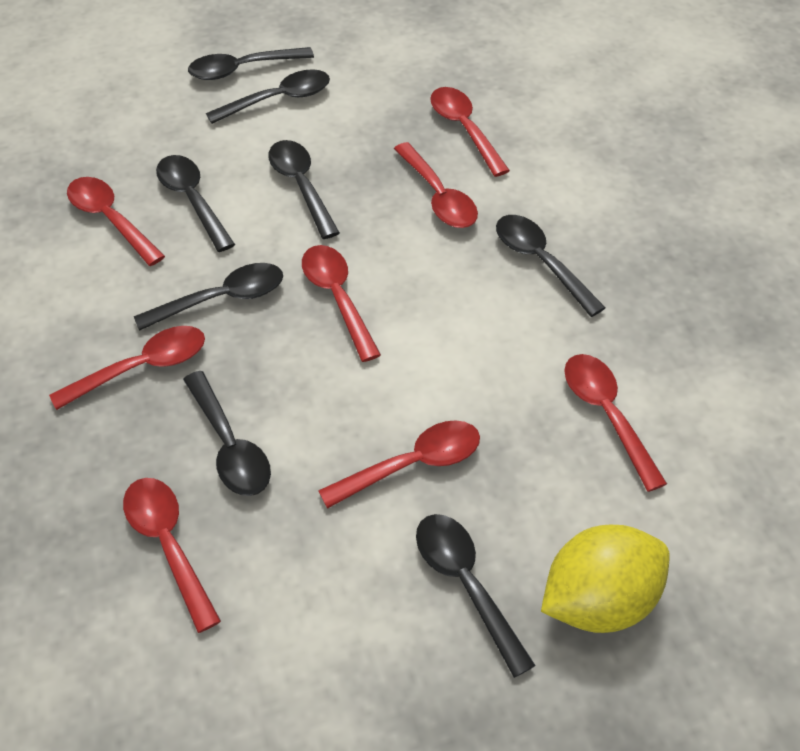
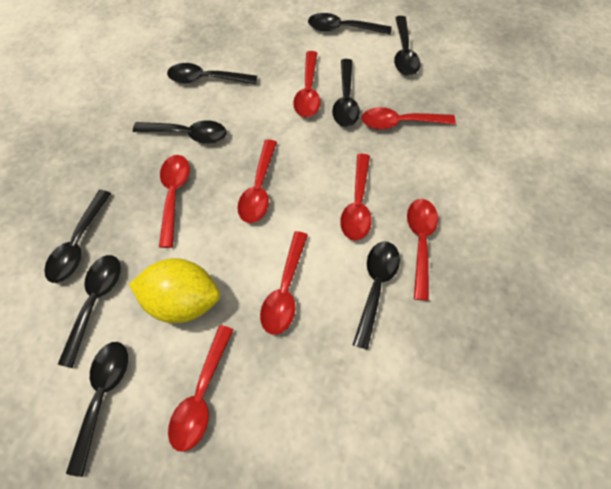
black spoon: [134,263,283,331] [156,155,235,252] [183,371,271,496] [188,47,314,80] [206,69,330,124] [268,140,340,239] [416,514,536,678] [496,215,606,317] = 8 -> [44,190,111,283] [58,255,121,368] [66,342,128,477] [133,120,227,143] [167,63,257,84] [308,13,392,35] [332,59,360,127] [353,241,400,350] [394,16,420,76] = 9

